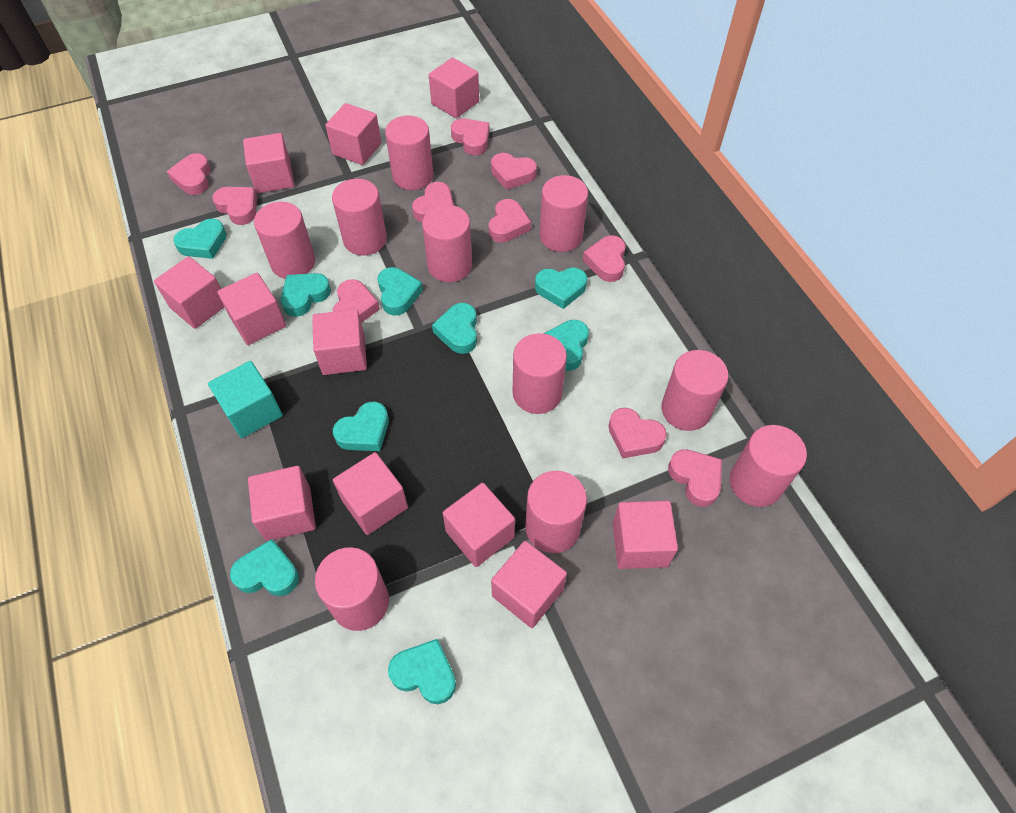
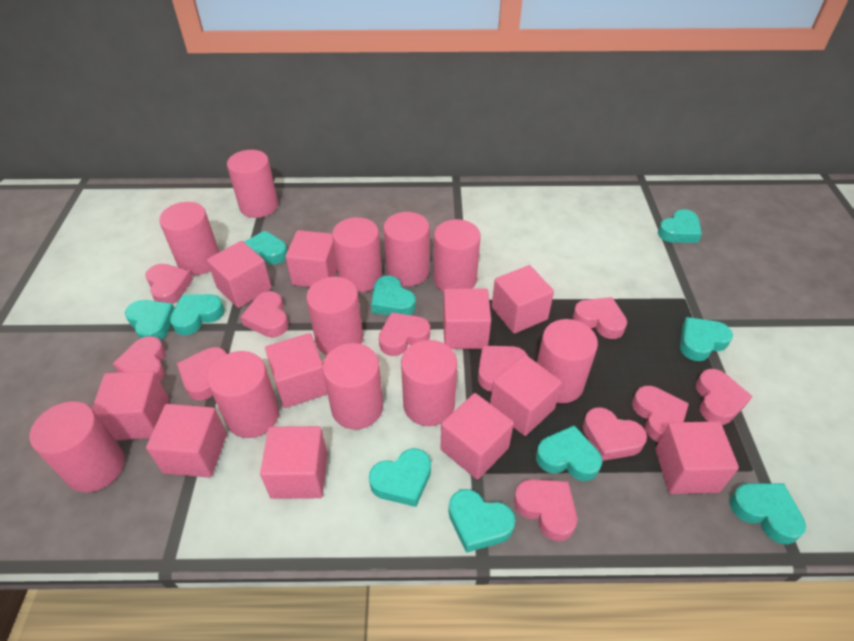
pink cylinder: [254,202,315,279] [315,547,389,631] [332,179,387,256] [385,115,433,190] [422,205,472,282] [513,333,567,414] [525,471,587,553] [539,175,588,252] [661,350,728,431] [730,425,807,507] = 10 -> [30,401,125,492] [159,202,219,275] [207,351,279,438] [227,150,278,218] [306,277,363,355] [323,343,383,430] [332,217,382,292] [384,212,429,286] [401,340,457,426] [434,219,481,292] [537,319,598,404] = 11
pink heart: [167,153,211,195] [212,187,257,225] [333,279,380,323] [412,182,453,222] [451,119,489,155] [489,199,531,243] [491,153,537,190] [583,235,626,282] [608,408,667,459] [668,449,722,507] = 10 -> [113,336,166,382] [145,264,193,304] [177,347,227,400] [241,291,288,337] [379,312,430,356] [478,346,528,392] [514,479,577,541] [573,297,627,339] [583,407,647,461] [632,386,689,442] [696,369,753,425] = 11
turquoise cube: [208,361,283,438] = 1 -> none = 0
turquoise heart: [173,219,227,259] [230,539,299,596] [281,273,331,317] [333,402,389,451] [378,267,423,315] [388,639,456,704] [432,303,477,354] [535,267,587,309] [543,320,589,371] = 9 -> [125,300,175,341] [170,294,225,335] [244,230,287,264] [369,448,431,507] [371,276,416,315] [448,489,515,553] [536,426,602,481] [658,209,702,243] [680,317,733,361] [729,483,806,545] = 10

